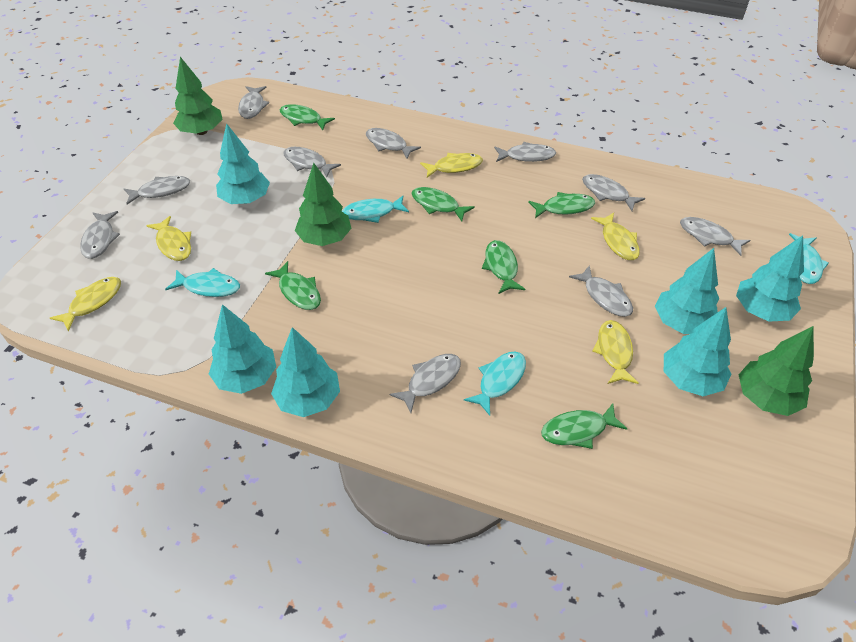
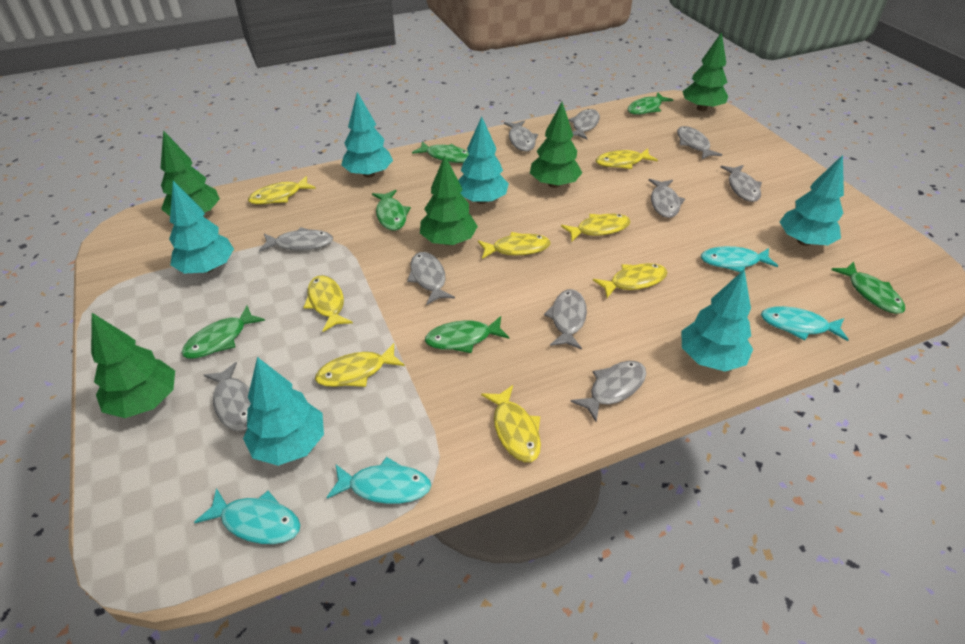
green tree: [173,57,223,135] [295,163,351,246] [739,326,814,416] = 3 -> [91,313,175,418] [160,130,220,216] [420,155,478,245] [530,102,582,188] [682,32,728,111] = 5
yellow fish: [50,277,121,332] [146,216,191,261] [420,153,483,178] [591,213,640,260] [592,320,639,384] = 5 -> [248,176,316,205] [303,275,353,332] [315,343,405,387] [478,232,551,259] [481,385,541,462] [561,214,630,242] [593,263,668,298] [596,148,658,169] = 8

